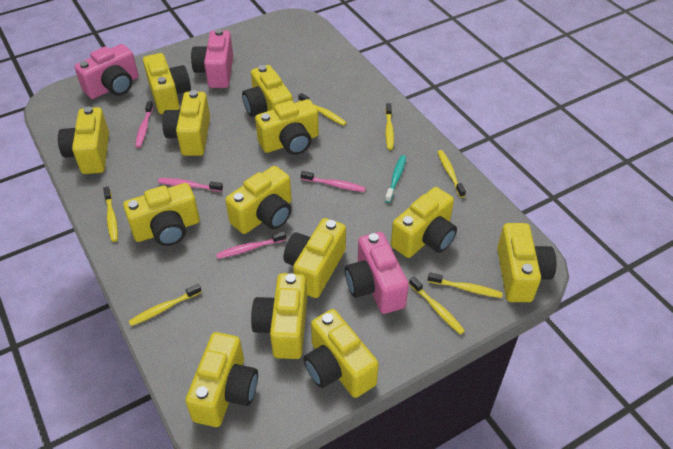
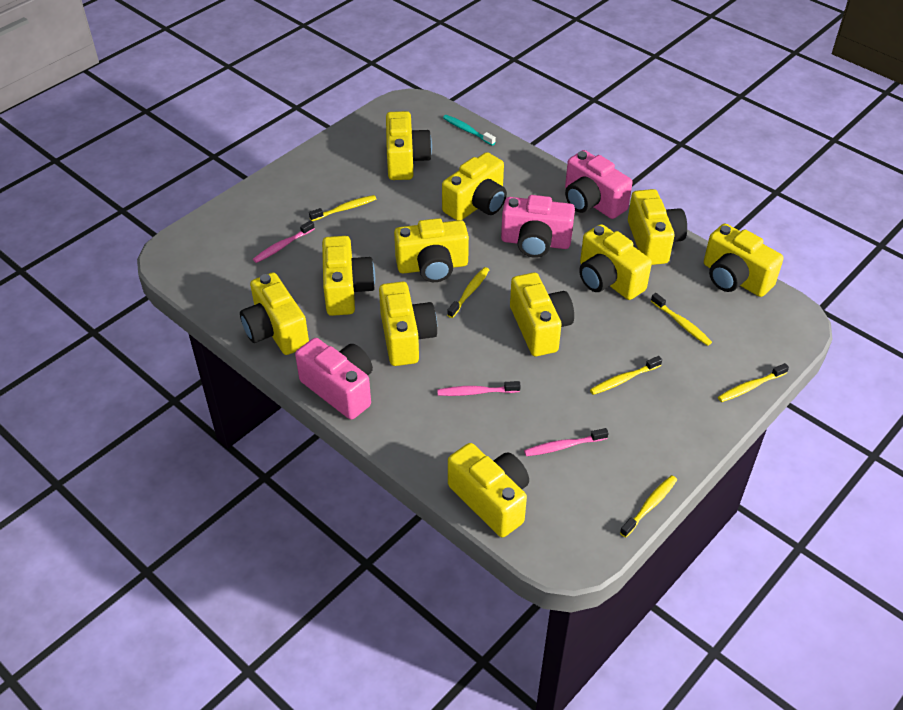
pink toothbrush: [135,101,153,148] [158,178,223,192] [216,231,286,259] [301,171,366,192] = 4 -> [253,220,315,263] [437,381,521,396] [524,428,609,456] = 3
yellow camera: [58,107,109,174] [123,183,200,246] [143,53,191,114] [162,90,210,156] [185,332,258,427] [225,166,292,234] [242,65,293,117] [251,273,307,359] [255,99,319,155] [284,218,346,298] [303,309,379,398] [391,187,457,258] [497,223,556,302] = 13 -> [240,273,309,355] [322,236,375,316] [379,282,437,366] [386,111,432,180] [394,218,469,282] [442,152,507,221] [448,443,529,537] [510,273,574,356] [579,224,652,300] [628,189,687,265] [704,224,784,297] = 11
yellow toothbrush: [103,187,118,242] [129,284,202,326] [298,93,347,126] [385,103,394,150] [409,277,465,335] [428,272,503,298] [438,150,466,198] = 7 -> [309,195,376,221] [447,267,489,318] [590,356,662,395] [620,475,677,537] [651,293,712,346] [718,363,789,402] = 6

